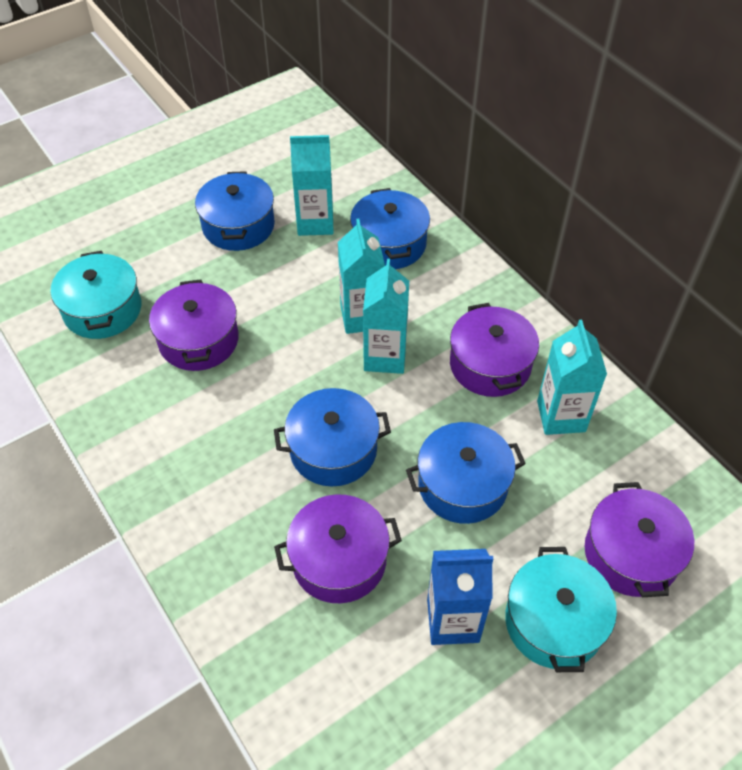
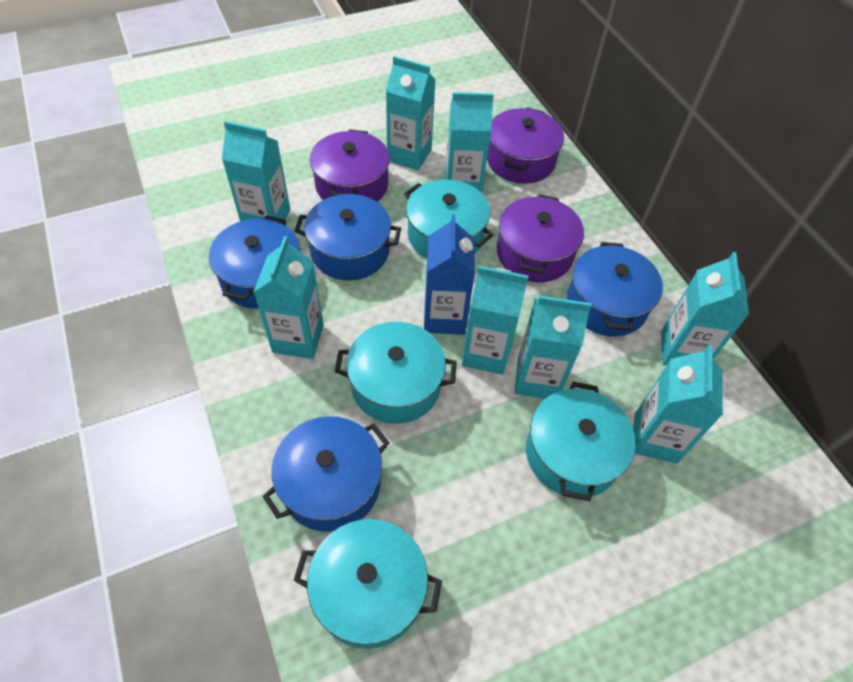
purple pot: [149,279,239,371] [274,494,402,603] [450,303,539,397] [585,482,694,597] = 4 -> [310,129,390,202] [487,108,564,183] [497,194,584,282] = 3
turquoise carton: [290,135,334,236] [338,219,385,334] [363,259,409,374] [537,320,607,435] = 4 -> [222,121,291,221] [254,236,324,359] [386,56,436,170] [445,92,494,193] [462,266,528,375] [515,296,592,399] [633,345,723,464] [661,252,749,366] = 8
turquoise pot: [51,251,141,339] [505,547,617,672] = 2 -> [293,519,442,649] [335,322,457,424] [404,179,493,259] [526,382,636,501] = 4

